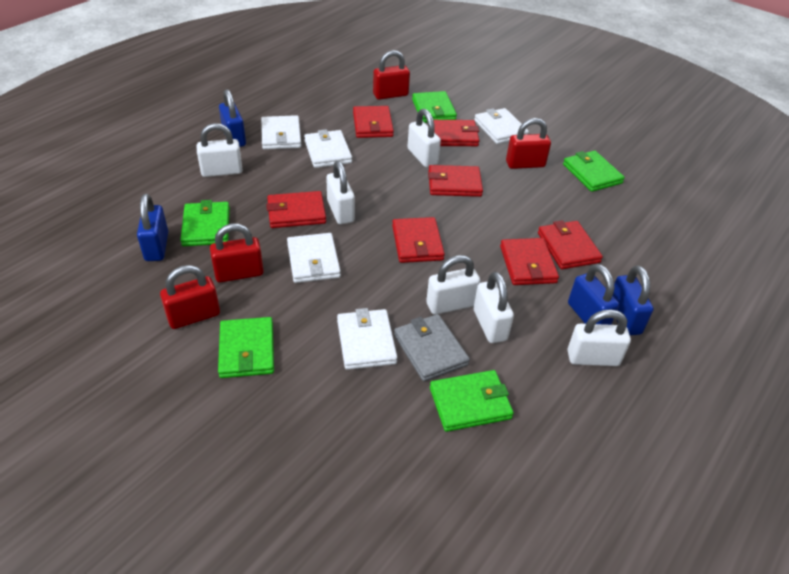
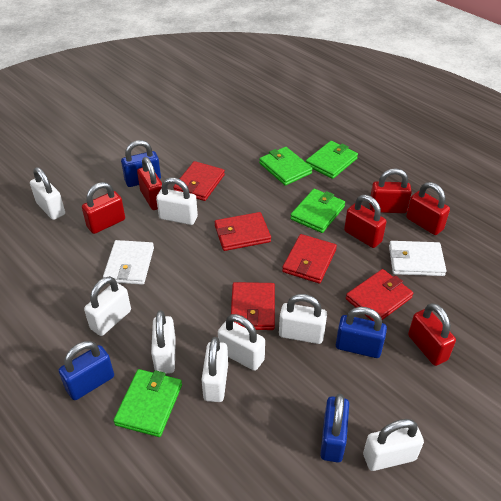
green wallet: [180,200,230,246] [218,317,274,378] [412,91,457,123] [430,370,514,432] [563,151,625,192] = 5 -> [113,369,182,437] [259,147,313,186] [290,189,345,233] [306,141,358,179] = 4
grey wallet: [394,314,470,382] = 1 -> none = 0
red padlock: [160,265,220,329] [210,224,264,283] [373,50,410,100] [506,118,551,169] = 4 -> [82,182,125,234] [137,157,162,210] [344,195,387,248] [369,168,412,213] [406,182,450,235] [408,303,456,366] = 6
red wallet: [266,191,326,228] [353,106,394,138] [392,217,445,263] [428,165,483,197] [434,120,479,146] [500,238,559,285] [538,220,603,269] = 7 -> [173,161,225,201] [215,212,271,251] [231,282,275,330] [282,234,337,284] [346,269,413,321] = 5
white padlock: [197,123,243,177] [326,161,355,224] [408,109,441,167] [426,255,481,315] [474,272,514,343] [567,309,631,366] = 6 -> [30,167,65,220] [84,276,131,336] [151,310,176,374] [156,178,198,225] [201,337,228,402] [218,314,265,371] [279,294,327,344] [363,419,424,471] = 8
white wallet: [261,115,301,150] [287,233,341,283] [304,129,352,168] [337,308,398,370] [474,108,529,144] = 5 -> [103,240,154,285] [389,241,446,276] = 2

